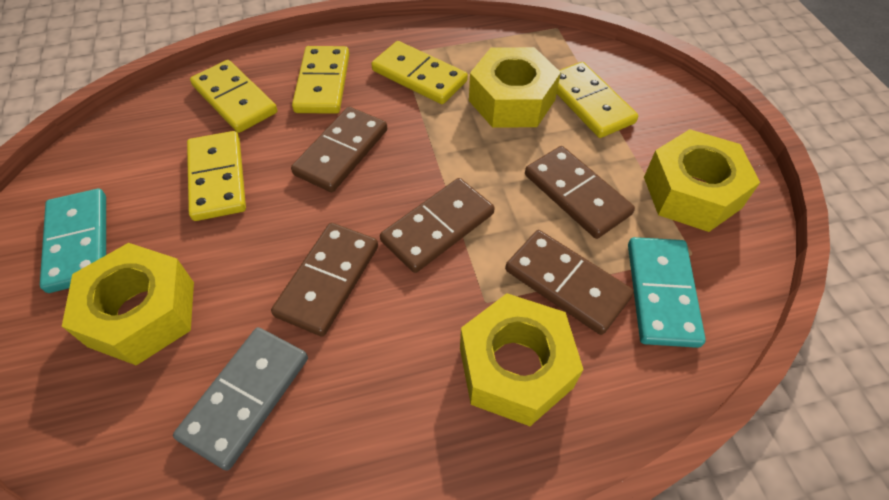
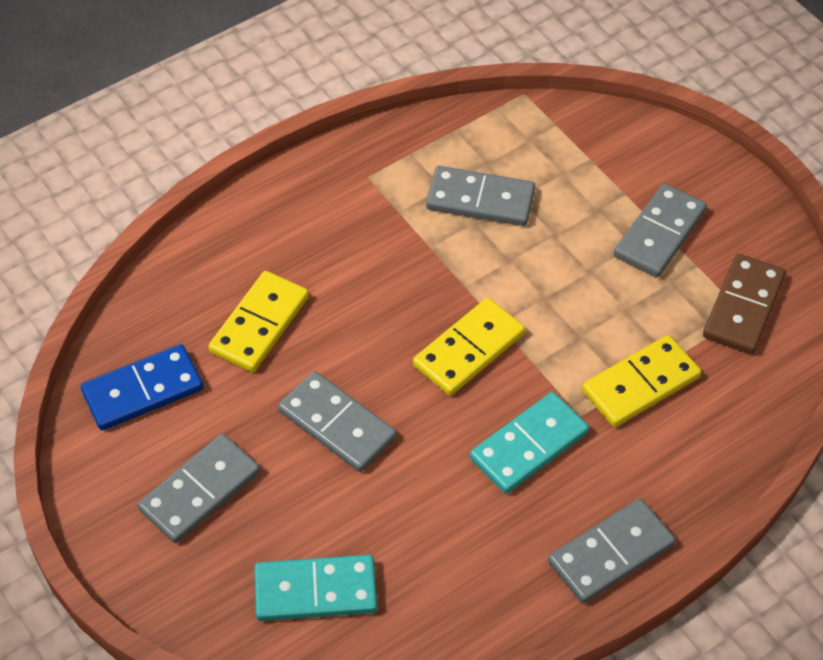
blue domino: none = 0 -> [81,344,203,430] = 1
brown domino: [271,223,378,337] [291,107,387,192] [380,178,495,273] [505,230,634,335] [525,146,635,239] = 5 -> [703,254,786,354] = 1
grey domino: [173,327,308,471] = 1 -> [138,434,260,543] [278,371,396,472] [426,166,535,226] [548,498,676,603] [614,183,707,277] = 5
yellow domino: [187,131,246,221] [190,60,277,133] [292,46,349,114] [371,41,468,104] [557,62,638,138] = 5 -> [208,271,309,372] [413,298,525,396] [582,335,701,427] = 3
yellow nut: [62,243,194,366] [460,293,584,426] [469,47,561,128] [644,129,760,232] = 4 -> none = 0

